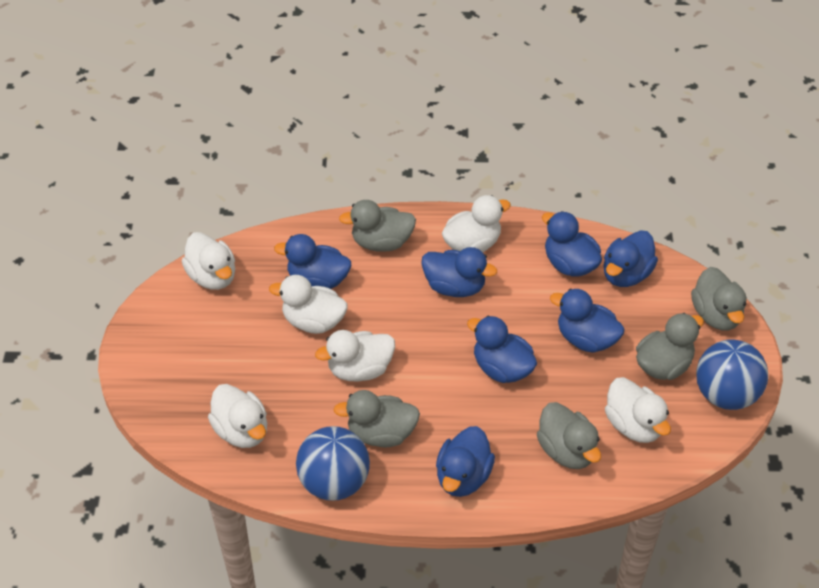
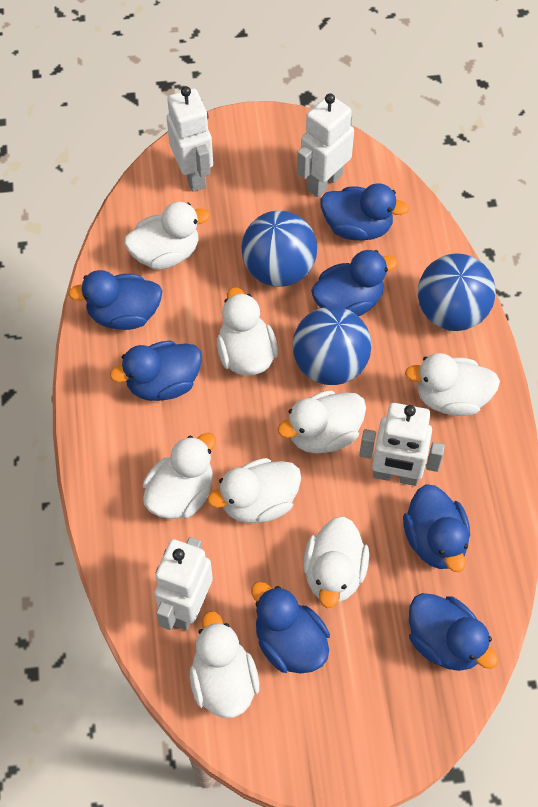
blue ball: [296,426,370,501] [696,340,768,410] = 2 -> [241,210,317,287] [292,306,372,385] [418,253,496,331] = 3
grey duck: [333,390,420,447] [339,200,416,252] [537,402,601,469] [636,313,704,380] [691,267,747,330] = 5 -> none = 0
white duck: [182,232,235,290] [208,384,267,448] [269,275,348,334] [315,330,395,381] [442,195,511,252] [605,377,671,443] = 6 -> [124,202,210,269] [143,433,216,519] [190,611,259,718] [207,458,301,523] [217,287,278,376] [278,390,366,453] [303,516,369,608] [405,353,500,416] = 8
white robot: none = 0 -> [154,537,213,630] [167,86,213,192] [297,93,354,197] [359,403,445,486] = 4

